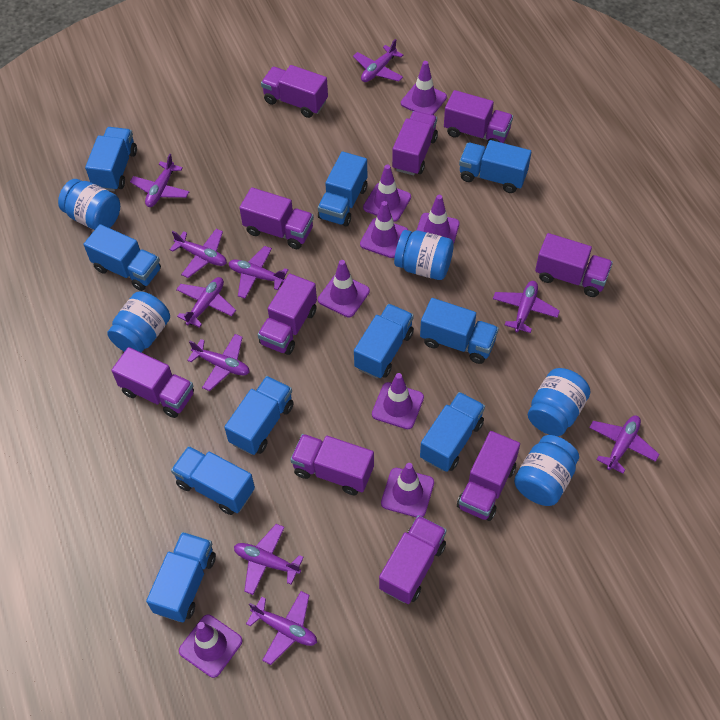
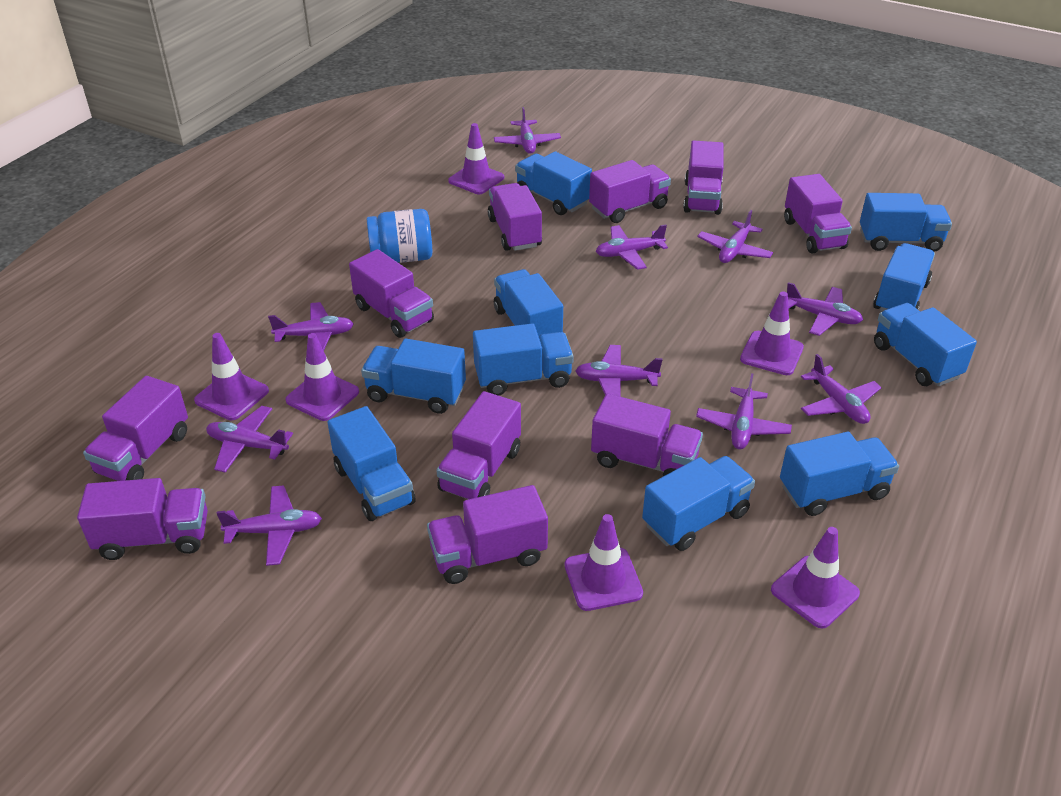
blue jar: [58,179,120,230] [107,291,170,353] [394,230,454,280] [514,435,579,506] [528,368,590,436] = 5 -> [367,209,432,263] = 1
purple traffic cone: [179,615,242,678] [318,260,370,317] [360,201,408,258] [363,165,411,222] [372,373,424,429] [381,463,434,517] [401,61,447,115] [416,195,460,243] = 8 -> [194,333,269,420] [286,333,359,421] [448,123,504,194] [565,514,643,611] [740,291,804,375] [771,527,860,628] = 6

